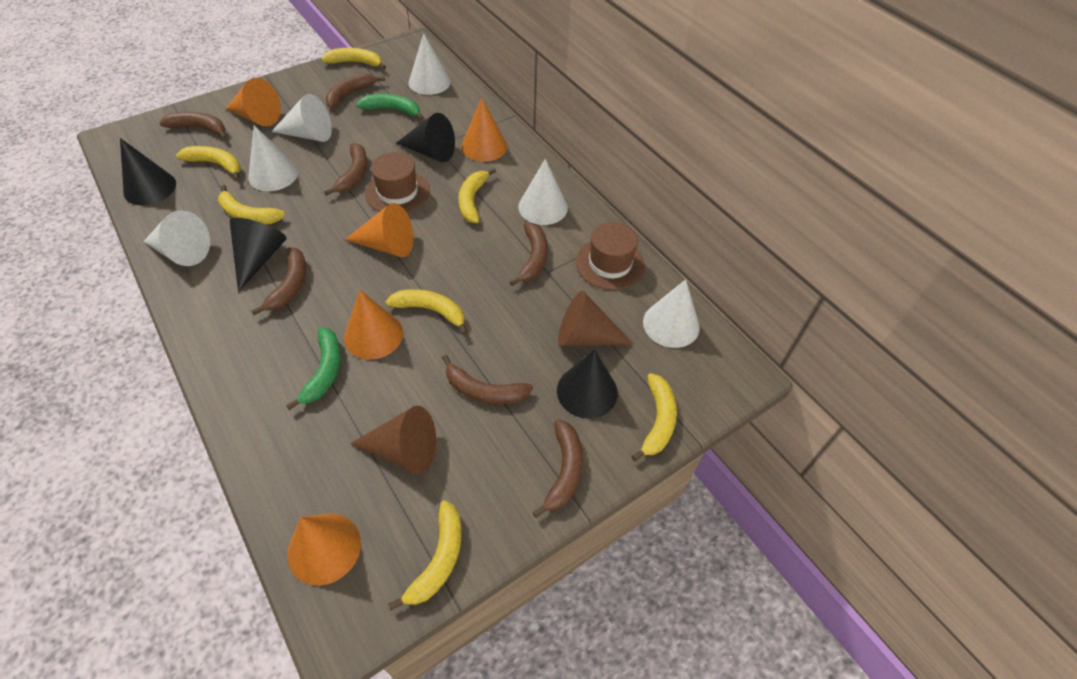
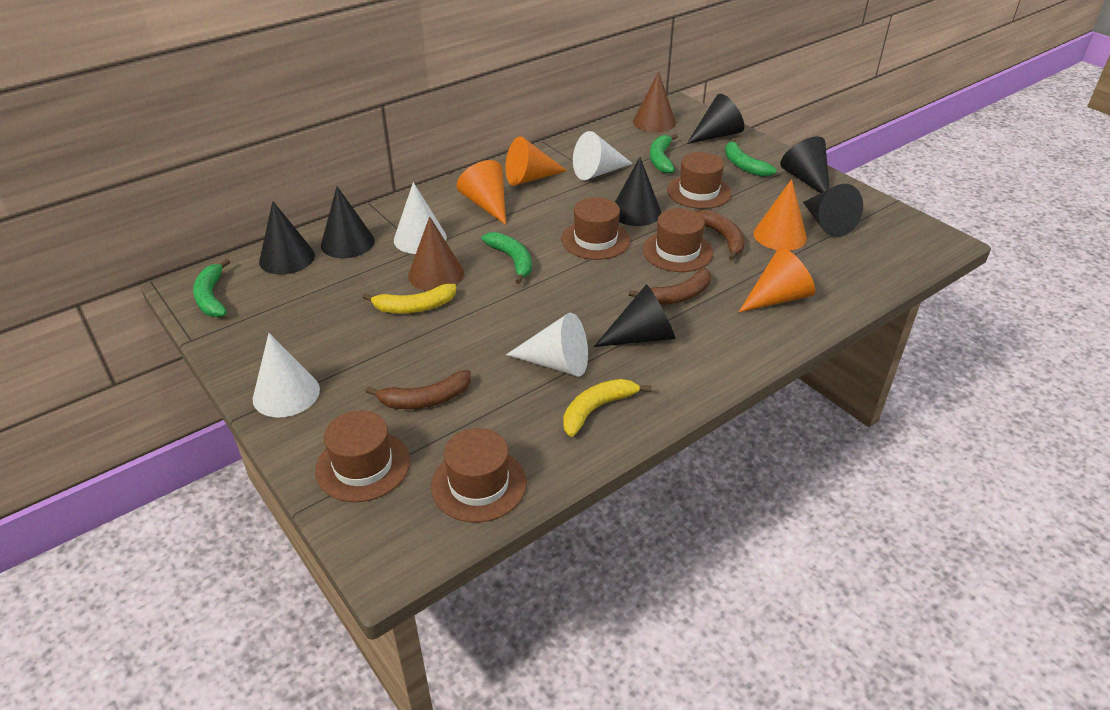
black cone: [120,138,176,205] [229,218,286,292] [396,113,455,162] [557,349,618,419] = 4 -> [259,201,315,275] [321,186,375,258] [594,284,675,347] [615,157,661,226] [687,94,744,144] [780,137,829,193] [803,184,863,237] = 7
brown banana: [159,112,227,139] [251,247,306,315] [324,143,368,196] [326,73,385,109] [442,355,533,404] [510,222,548,286] [532,420,583,518] = 7 -> [365,370,471,409] [629,268,711,305] [697,210,745,260] = 3
brown hat: [365,152,430,213] [576,222,645,290] = 2 -> [315,410,410,502] [431,428,527,522] [561,197,630,260] [642,208,713,272] [667,152,732,209] = 5
green banana: [286,327,341,410] [356,94,424,120] = 2 -> [193,259,230,317] [481,232,532,284] [650,134,678,174] [725,138,777,177] = 4
orange cone: [226,78,281,126] [287,514,361,586] [344,290,403,360] [345,203,414,257] [461,98,507,162] = 5 -> [457,160,506,225] [505,136,567,186] [739,248,815,312] [753,179,807,251] = 4
white cone: [143,210,210,266] [248,125,298,191] [271,94,332,142] [409,33,451,95] [518,159,568,225] [643,279,700,348] = 6 -> [253,333,320,418] [394,182,447,254] [506,313,588,377] [573,131,633,180] = 4
yellow banana: [176,146,241,181] [218,185,285,224] [321,48,386,69] [385,289,468,335] [388,500,462,611] [459,168,496,223] [631,373,677,461] = 7 -> [362,284,456,314] [563,379,652,437] = 2

